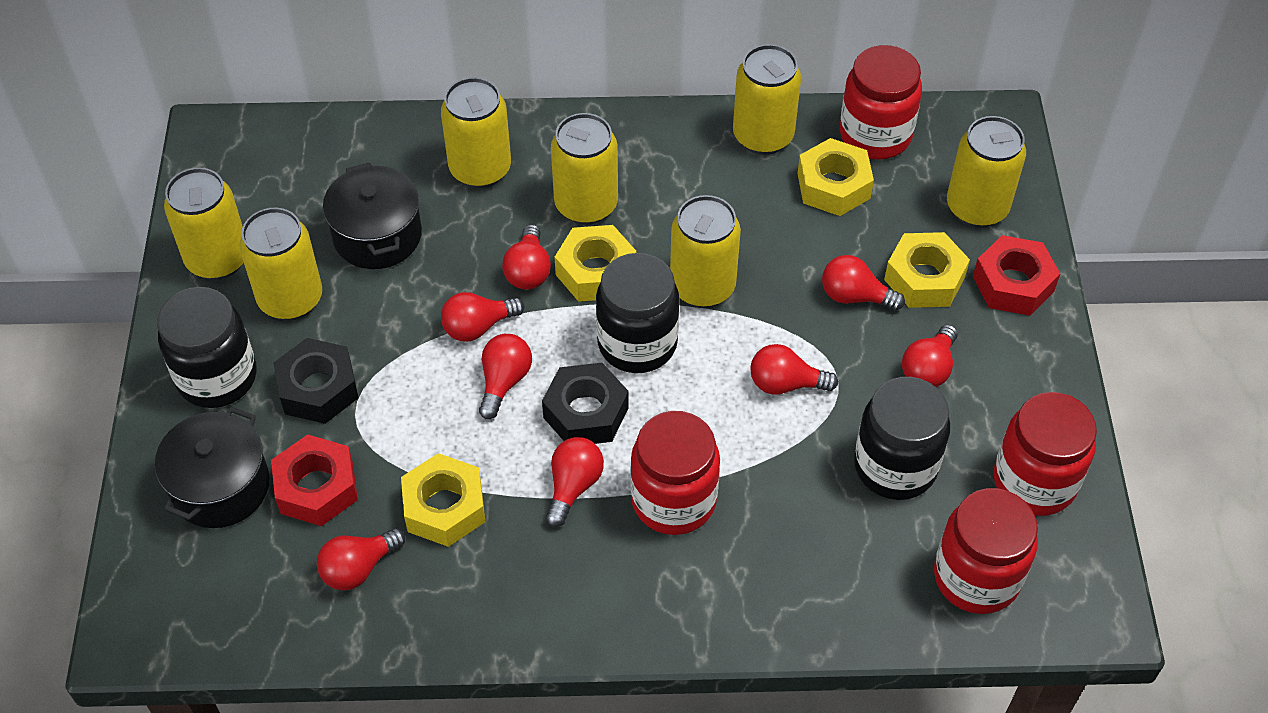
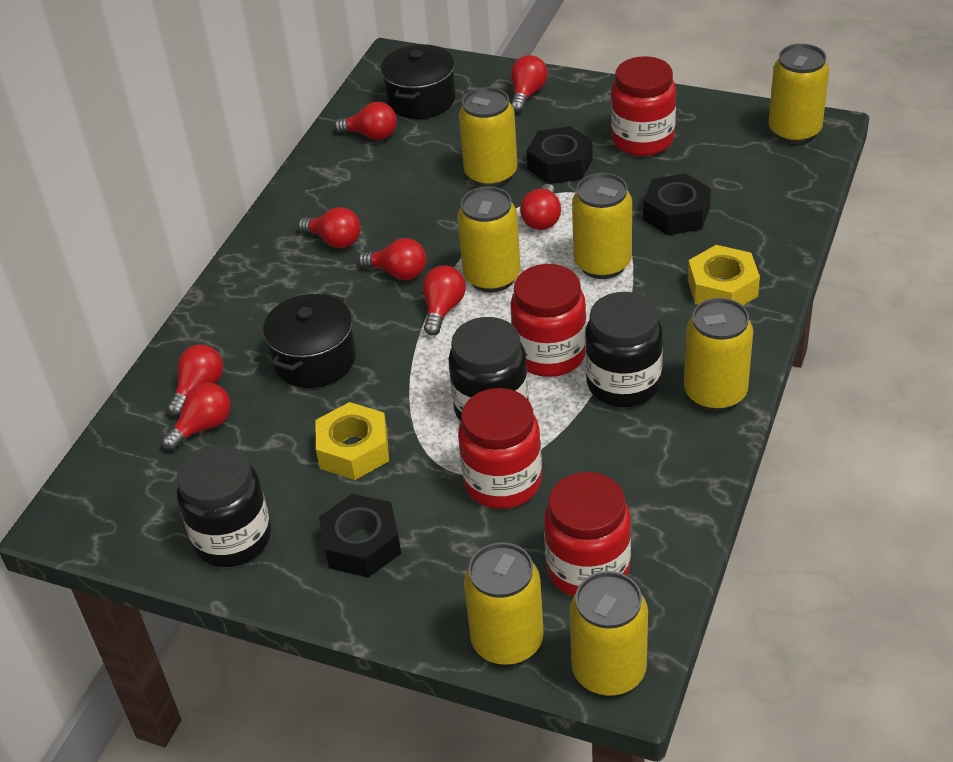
black nut: [273,338,359,424] [542,363,629,444] = 2 -> [319,494,401,577] [527,126,593,184] [643,173,711,235] = 3
red nut: [271,434,358,526] [973,235,1060,316] = 2 -> none = 0
yellow nut: [401,453,485,547] [555,225,636,302] [797,138,874,216] [884,232,970,308] = 4 -> [316,402,389,480] [688,245,760,305] = 2

